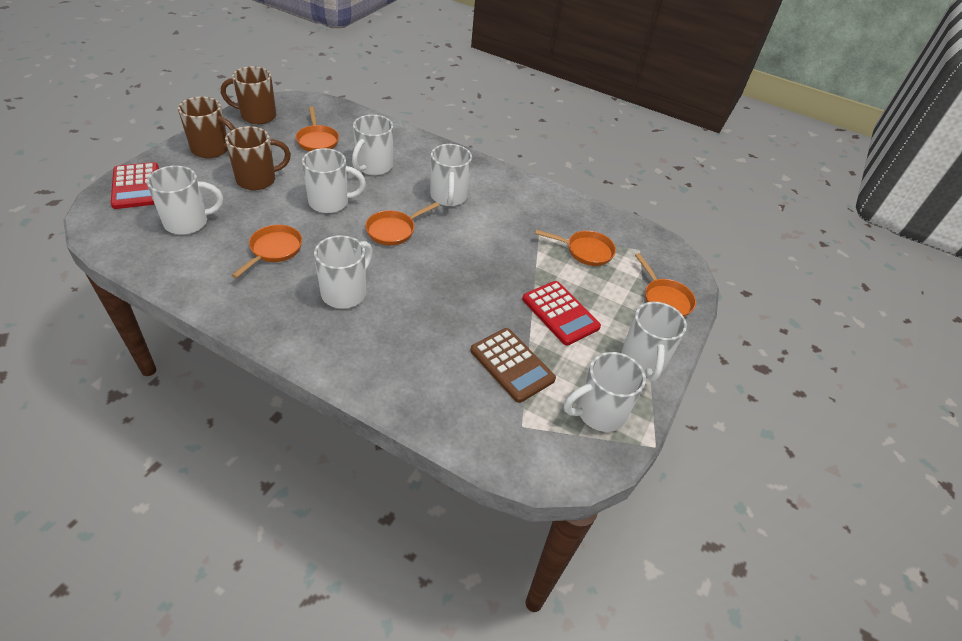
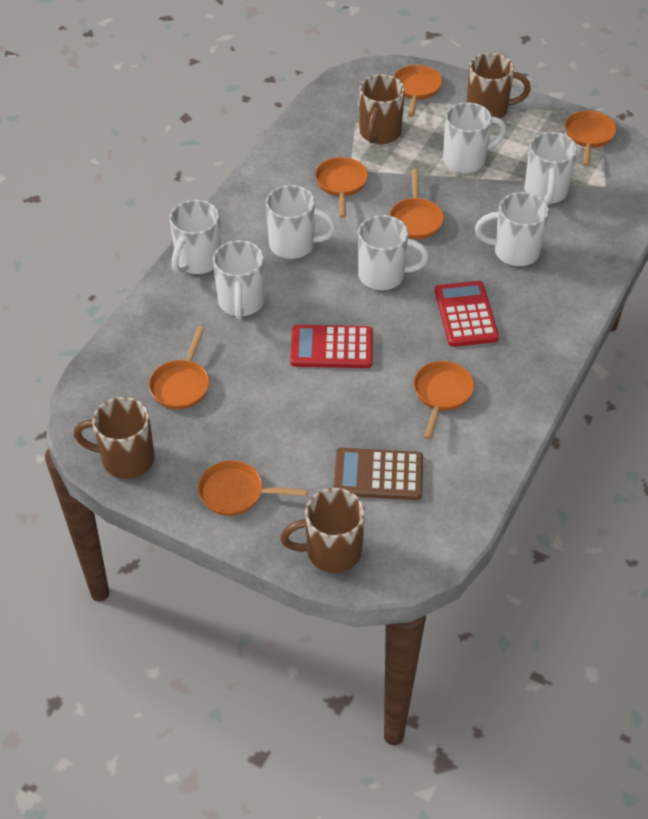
brown mug: [178,96,236,159] [221,66,276,124] [225,126,291,190] = 3 -> [74,397,155,479] [280,488,365,573] [359,74,405,144] [467,53,531,119] = 4
orange pan: [232,225,302,278] [296,107,339,151] [365,202,439,245] [535,230,616,266] [635,253,696,317] = 5 -> [149,326,209,410] [198,460,308,516] [315,157,368,218] [390,169,444,239] [394,65,442,117] [414,361,474,440] [565,111,616,166] = 7

